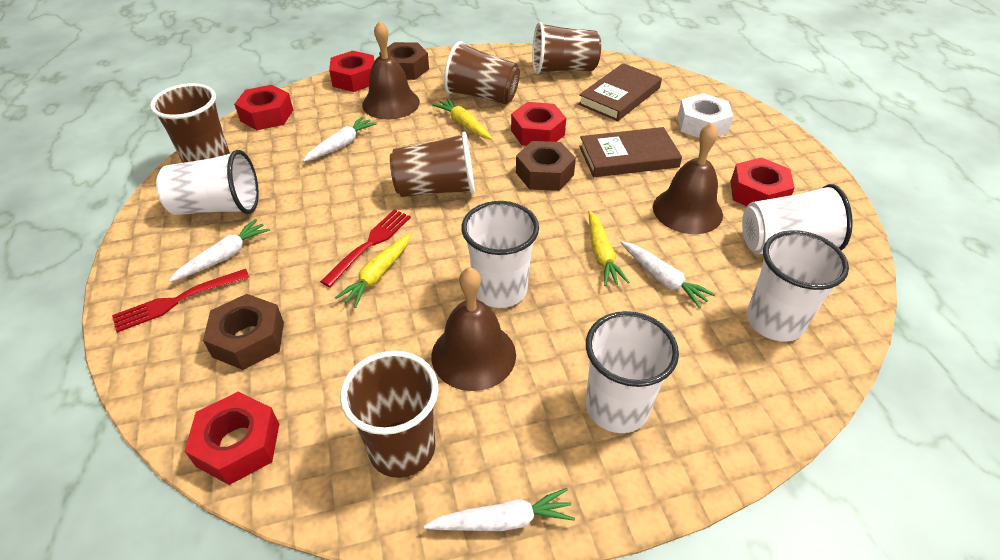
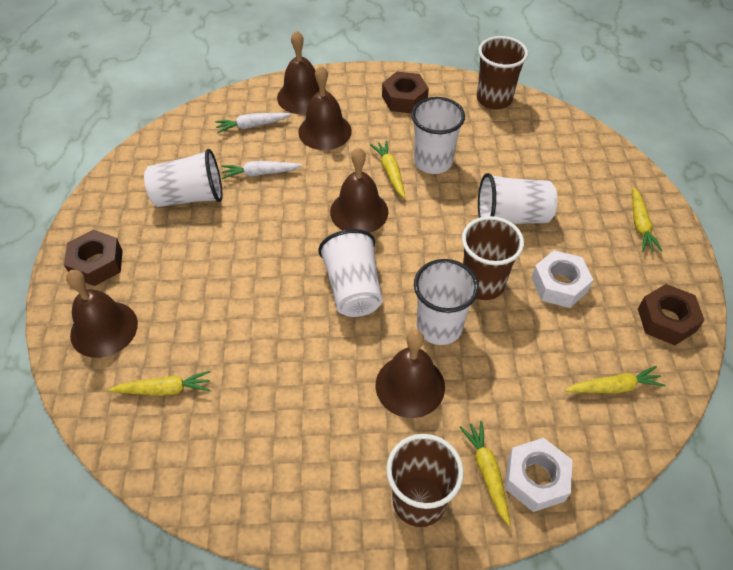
brown bell: [362,21,420,119] [431,267,516,391] [653,123,723,234] = 3 -> [66,270,138,358] [277,30,326,114] [298,65,352,150] [330,147,388,233] [376,330,445,418] = 5
brown book: [578,63,662,121] [579,127,682,177] = 2 -> none = 0
brown cup: [150,83,230,163] [340,351,438,478] [390,132,475,197] [444,41,520,104] [532,22,601,74] = 5 -> [386,434,464,527] [462,216,524,300] [477,36,528,109] = 3
red fork: [112,269,249,333] [320,209,411,287] = 2 -> none = 0
red nut: [184,392,279,485] [234,85,293,130] [329,51,375,92] [511,102,566,146] [730,157,795,206] = 5 -> none = 0
white carrot: [169,219,270,282] [303,117,377,162] [424,488,575,531] [621,241,715,308] = 4 -> [215,113,292,133] [222,161,303,179] = 2
white nut: [678,93,733,138] = 1 -> [505,438,573,512] [531,250,593,308] = 2
yellow carrot: [335,233,411,308] [432,98,492,140] [589,211,629,286] = 3 -> [108,371,210,396] [370,140,405,198] [460,421,511,526] [565,366,665,393] [632,186,662,252] = 5

